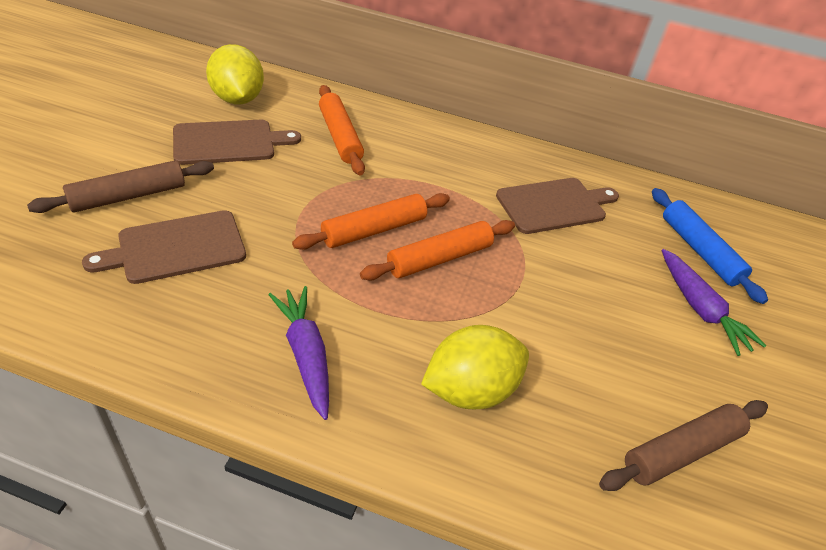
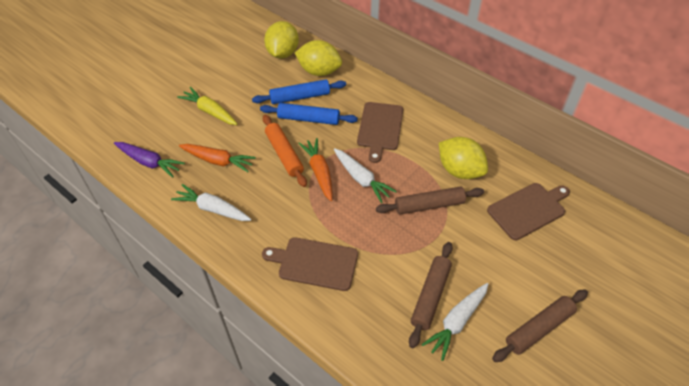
blue rolling pin: [652,188,768,304] = 1 -> [252,79,346,104] [260,103,358,125] = 2
brown rolling pin: [27,160,214,213] [599,400,768,491] = 2 -> [376,186,484,215] [409,242,453,348] [492,289,588,362] = 3
orange carrot: none = 0 -> [179,144,256,172] [298,138,332,201] = 2
orange rolling pin: [292,193,450,250] [319,85,365,175] [360,220,515,281] = 3 -> [263,115,307,187] = 1
purple carrot: [268,286,329,420] [662,249,767,356] = 2 -> [114,142,185,178] = 1
white carrot: none = 0 -> [171,184,251,221] [334,148,397,203] [422,283,488,361] = 3
yellow carrot: none = 0 -> [177,87,238,125] = 1
yellow lemon: [206,44,264,105] [421,325,529,409] = 2 -> [264,21,299,59] [295,40,342,76] [439,137,488,179] = 3

